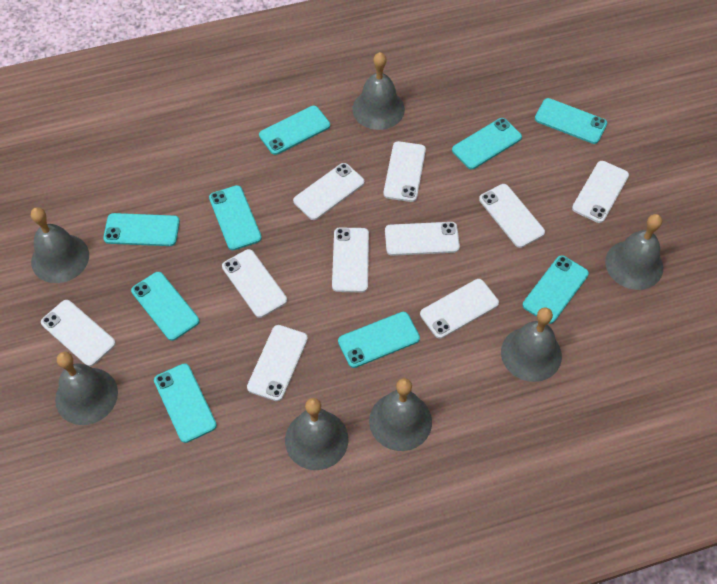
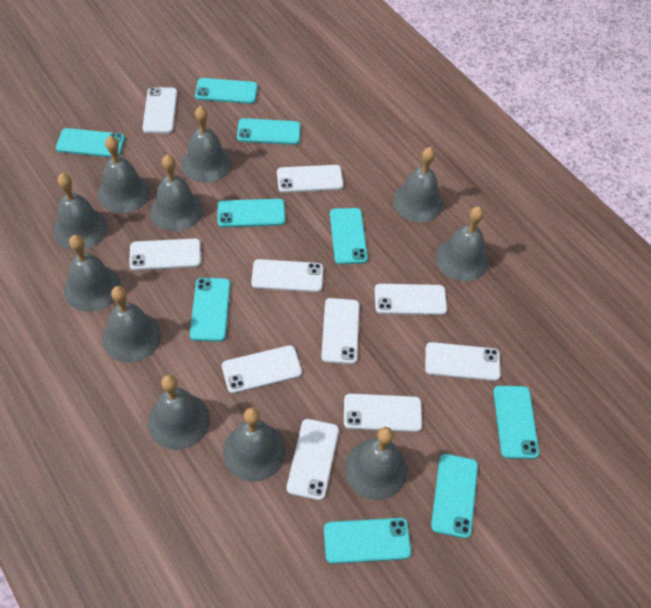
grey bell: [31,207,89,283] [55,352,118,425] [285,398,348,470] [353,52,405,130] [369,378,432,451] [501,307,562,382] [605,214,663,290] = 7 -> [53,173,108,250] [64,235,121,312] [98,136,150,213] [102,286,161,362] [148,375,210,450] [150,154,203,231] [181,106,232,183] [223,407,286,482] [345,427,408,500] [393,147,443,222] [436,207,489,282] = 11

